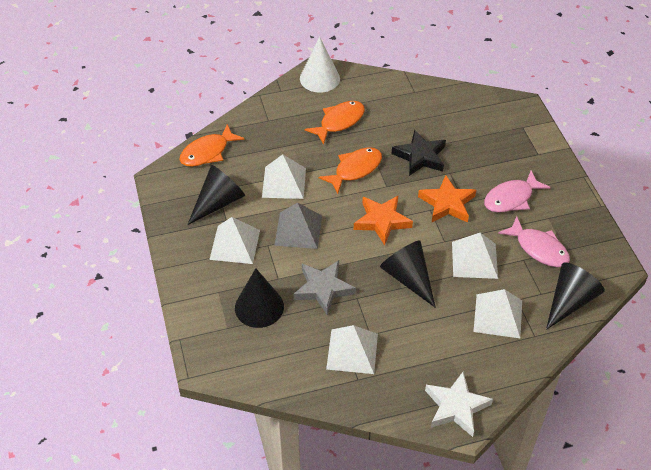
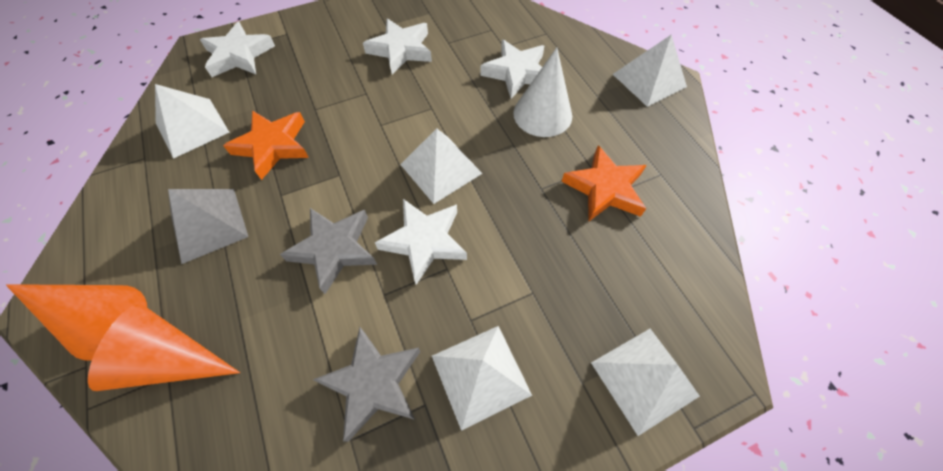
black cone: [187,165,245,225] [235,268,284,328] [380,240,436,308] [546,262,605,330] = 4 -> none = 0
black star: [392,130,446,176] = 1 -> none = 0
grey star: [294,260,356,316] = 1 -> [280,208,377,294] [313,327,421,442] = 2
orange cone: none = 0 -> [6,284,147,361] [88,304,240,391] = 2
orange fish: [179,124,245,167] [305,101,365,144] [318,147,382,194] = 3 -> none = 0
pink fish: [484,170,550,212] [498,216,570,267] = 2 -> none = 0
white star: [425,372,493,437] = 1 -> [200,21,275,77] [363,18,432,74] [375,199,467,285] [480,40,544,99] = 4

